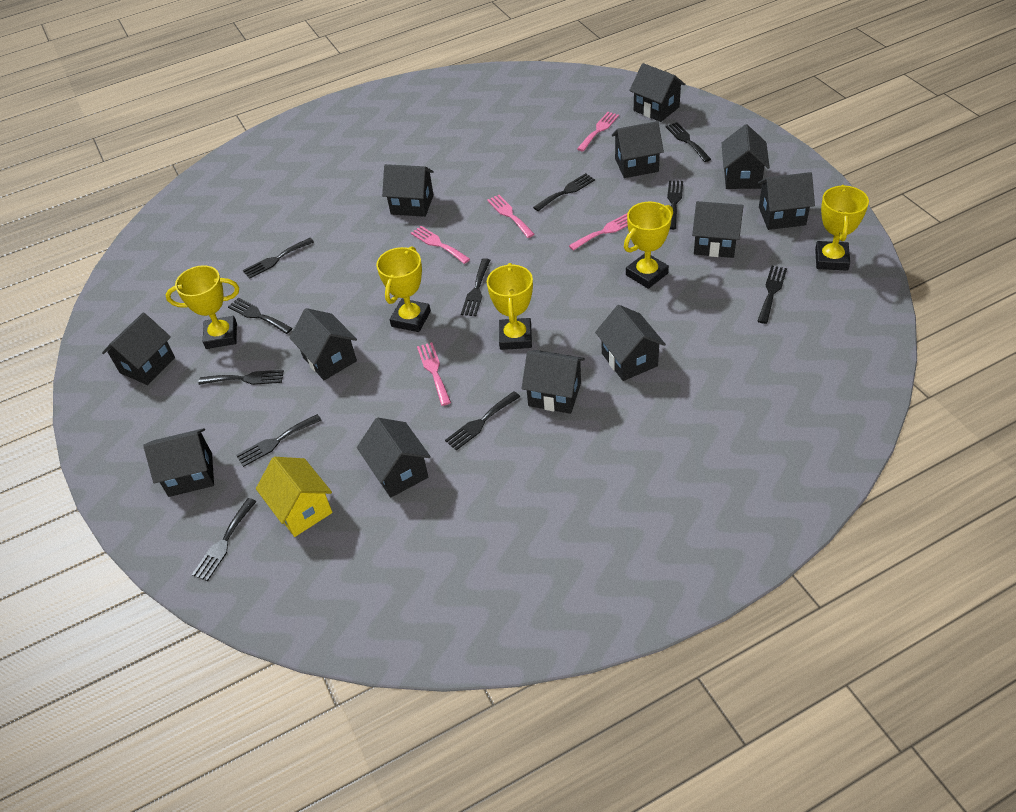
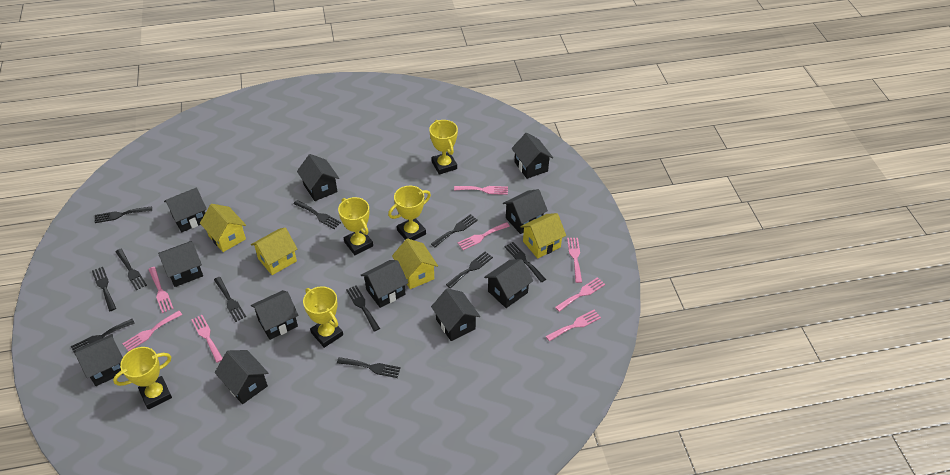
black house: [102,312,175,385] [143,428,214,497] [290,308,357,380] [357,418,431,498] [382,164,434,217] [522,350,585,414] [595,305,666,381] [612,121,664,178] [629,63,685,122] [692,201,744,258] [722,124,770,189] [758,172,815,230] = 12 -> [75,334,123,386] [158,241,203,287] [164,188,207,232] [215,350,268,404] [251,290,298,340] [297,154,339,201] [361,260,408,308] [431,288,480,341] [484,259,533,308] [503,189,548,234] [512,132,553,179] = 11
pink fork: [411,226,470,264] [417,342,451,406] [487,195,535,238] [569,213,628,251] [577,112,619,152] = 5 -> [123,311,182,352] [148,267,174,313] [192,315,222,363] [454,186,508,195] [458,222,510,250] [546,310,601,342] [555,277,605,312] [567,238,582,283] = 8
yellow house: [256,457,332,537] = 1 -> [200,204,246,252] [251,228,297,275] [392,238,438,289] [520,213,566,259] = 4

